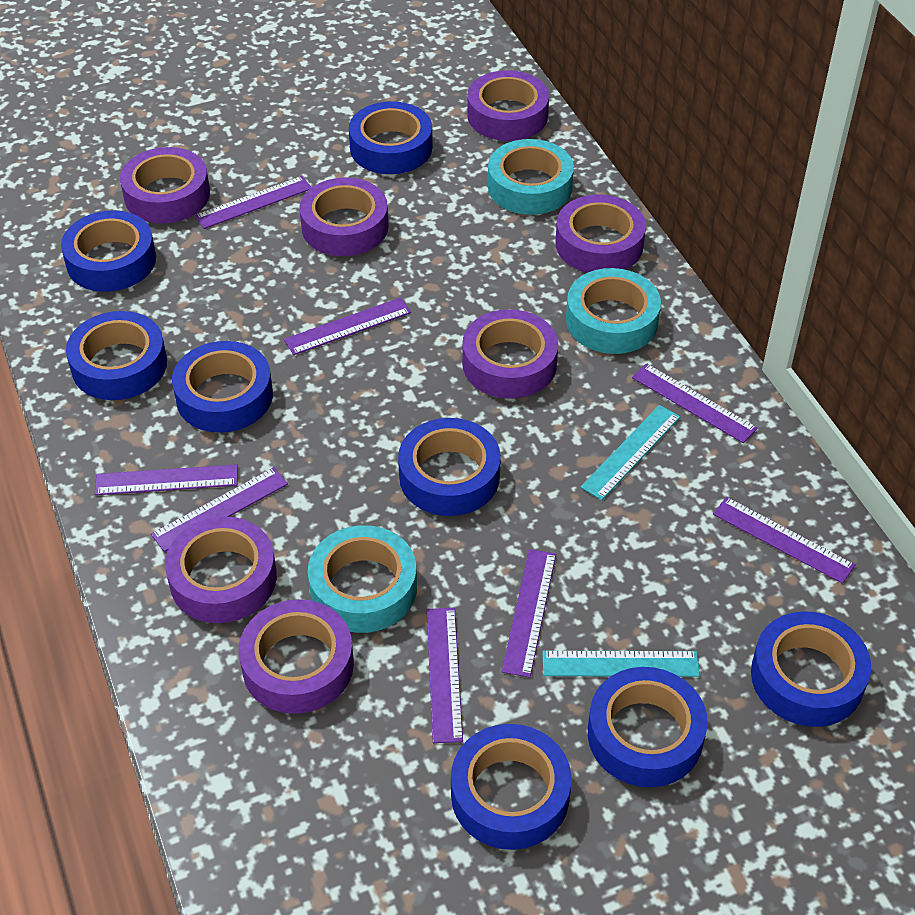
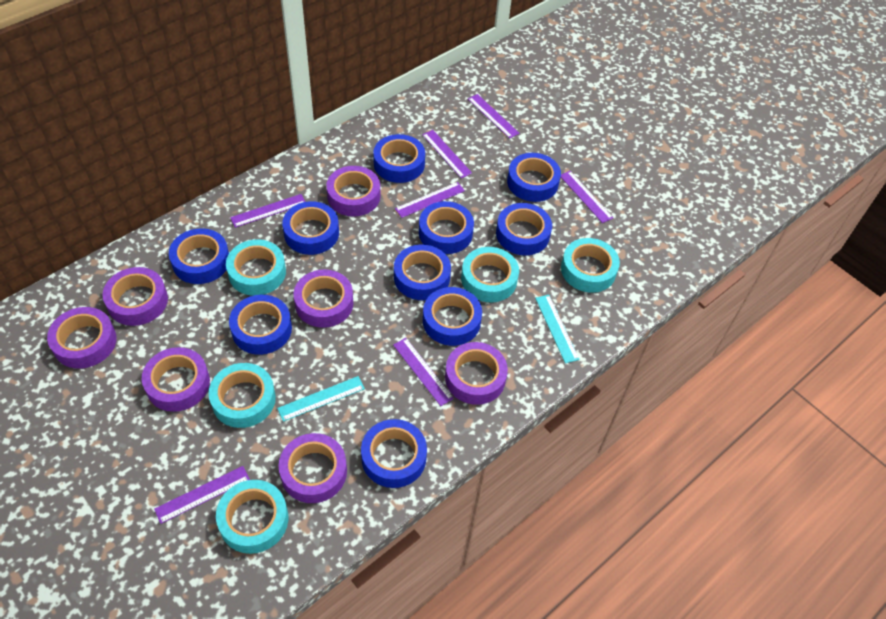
blue tape: [61,210,156,292] [66,311,167,400] [172,341,273,433] [349,101,432,174] [398,418,501,516] [451,724,571,850] [588,667,707,787] [751,611,871,727] = 8 -> [169,228,229,284] [229,295,292,355] [282,201,339,255] [361,419,427,488] [373,134,425,183] [394,244,451,300] [419,201,474,254] [423,287,482,346] [496,203,552,255] [507,153,561,202] = 10
purple ruler: [95,464,238,495] [151,467,288,552] [195,176,312,229] [284,297,411,355] [427,608,463,743] [502,549,556,677] [632,363,758,443] [713,497,855,584] = 8 -> [154,466,250,524] [230,194,305,228] [393,338,454,406] [395,182,465,218] [422,130,472,178] [468,94,519,139] [561,171,613,223] = 7
turquoise tape: [308,525,417,633] [488,139,574,215] [566,268,661,354] = 3 -> [209,363,276,428] [216,480,288,554] [226,239,286,296] [461,247,519,302] [561,238,620,293] = 5

